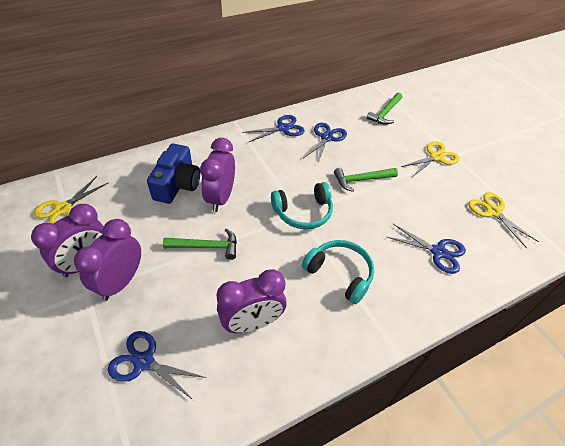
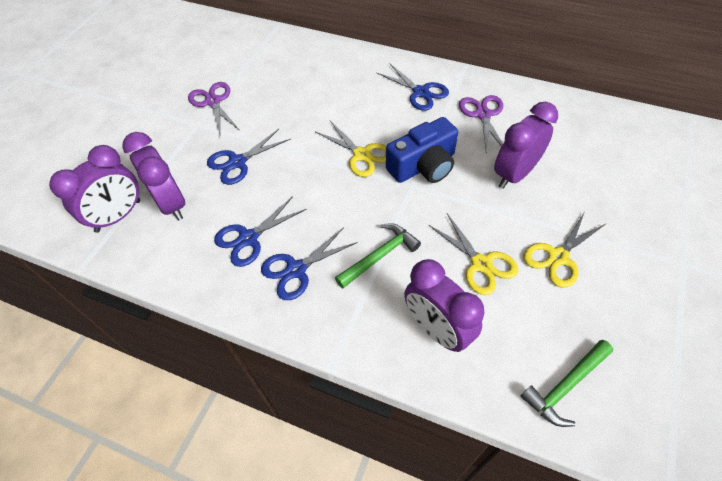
green hammer: [163,228,237,260] [334,168,398,192] [367,93,402,125] = 3 -> [335,223,421,288] [521,340,613,427] = 2
purple scissors: none = 0 -> [188,82,239,134] [459,95,503,152] = 2
turquoise headphones: [271,182,333,229] [302,240,374,304] = 2 -> none = 0

